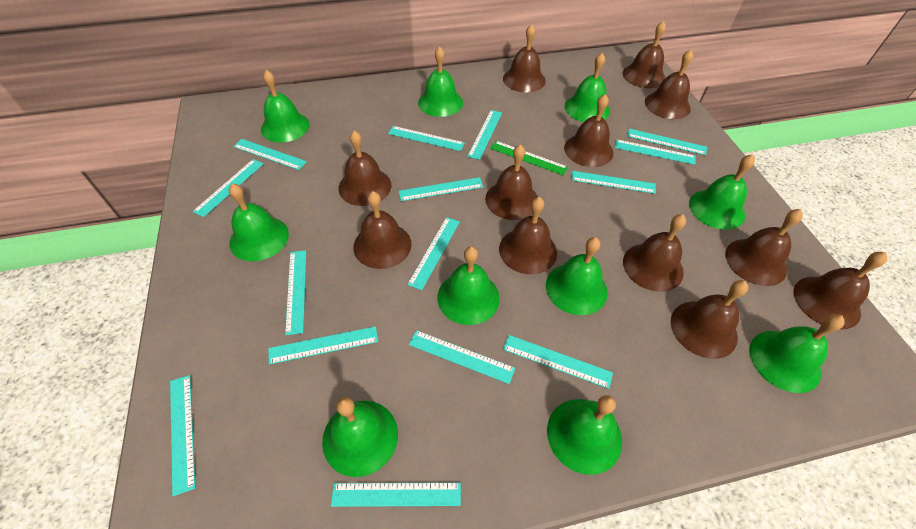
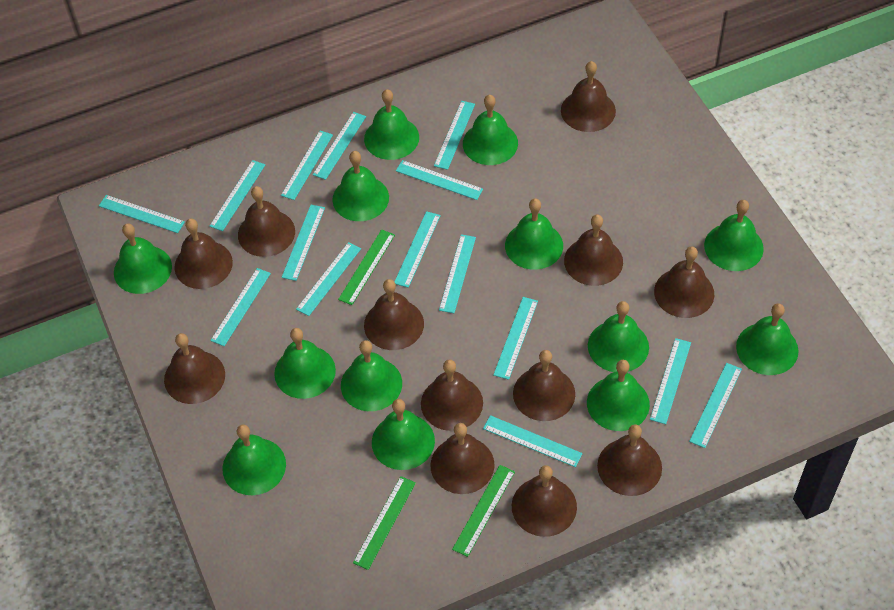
green bell: [229,183,289,261] [261,70,309,142] [322,397,398,477] [418,46,463,117] [437,246,500,325] [546,237,608,315] [547,395,622,475] [565,53,610,122] [689,154,755,230] [749,314,845,393] = 10 -> [114,223,172,294] [222,425,286,495] [274,328,336,399] [332,151,389,221] [341,340,402,411] [364,89,419,160] [372,399,435,470] [463,95,518,165] [505,198,563,270] [587,360,650,431] [588,301,649,372] [704,200,764,271] [736,303,799,375] = 13
green ruler: [490,141,568,175] = 1 -> [338,230,395,305] [353,476,416,570] [452,465,515,557] = 3

